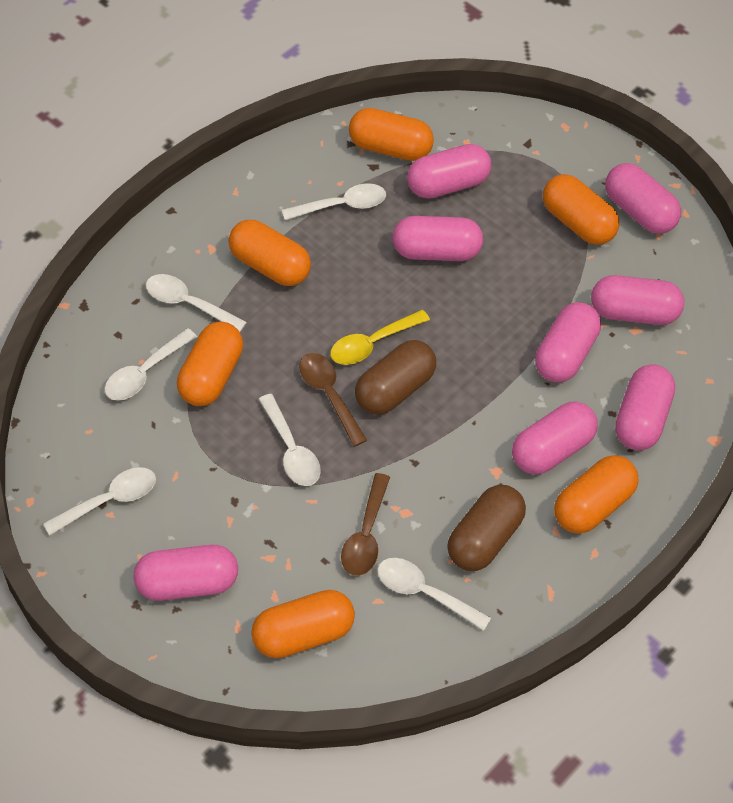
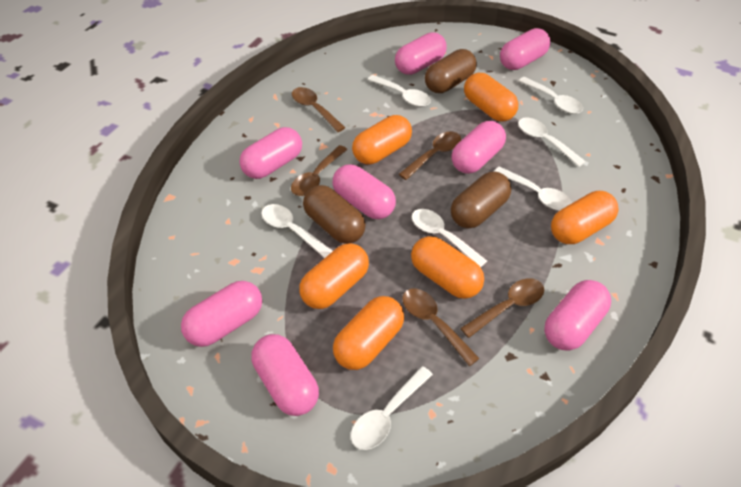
brown capsule: [355,340,436,415] [447,485,526,571] = 2 -> [303,185,365,244] [425,49,477,93] [451,172,511,228] = 3
brown spoon: [299,353,367,447] [341,473,390,576] = 2 -> [291,145,348,196] [292,87,346,132] [399,131,461,180] [402,288,480,366] [460,278,544,338] = 5
white spoon: [43,467,156,536] [105,328,197,401] [146,274,247,332] [258,394,321,486] [282,183,386,220] [377,558,491,631] = 6 -> [261,204,333,258] [351,366,433,450] [367,75,431,107] [412,209,487,267] [494,166,572,211] [518,117,586,167] [519,77,583,114] = 7
yellow spoon: [330,310,430,365] = 1 -> none = 0

